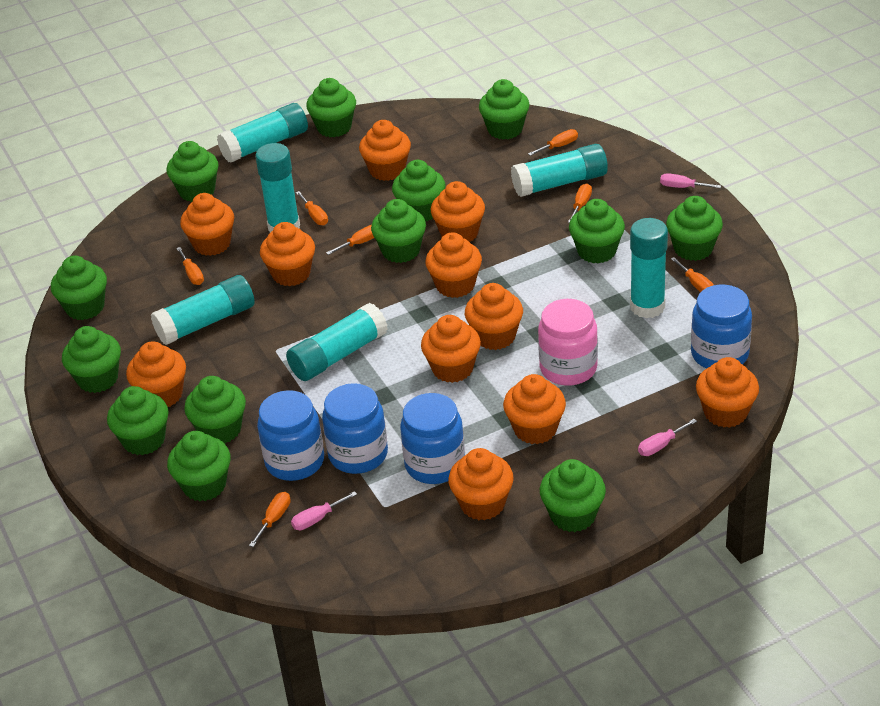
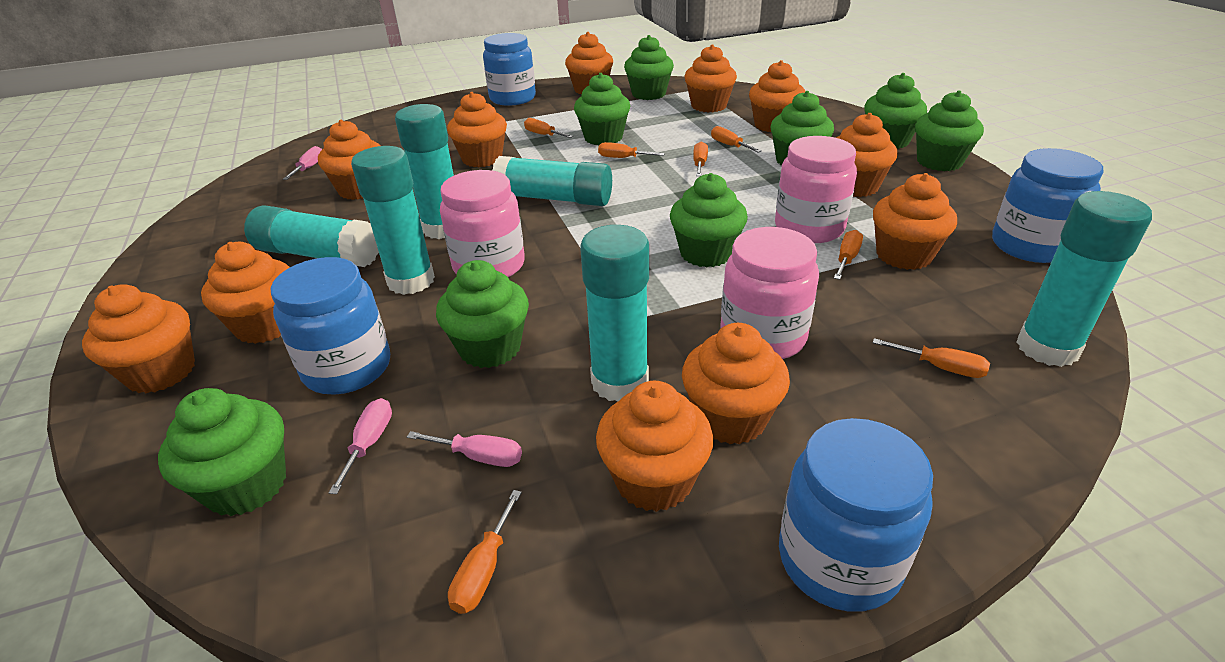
green cupcake: [51,256,107,320] [62,326,121,393] [107,386,169,455] [167,141,218,202] [167,431,231,501] [184,376,246,444] [306,78,356,137] [371,199,426,263] [392,160,446,221] [479,79,530,140] [540,459,606,532] [569,199,625,263] [666,196,723,261] = 13 -> [158,388,286,517] [436,260,529,368] [574,73,630,145] [624,35,674,100] [670,173,748,268] [771,91,834,165] [864,73,927,149] [915,90,984,171] = 8
pink jar: [538,299,598,386] = 1 -> [440,170,525,277] [720,227,819,359] [775,136,857,243] = 3

